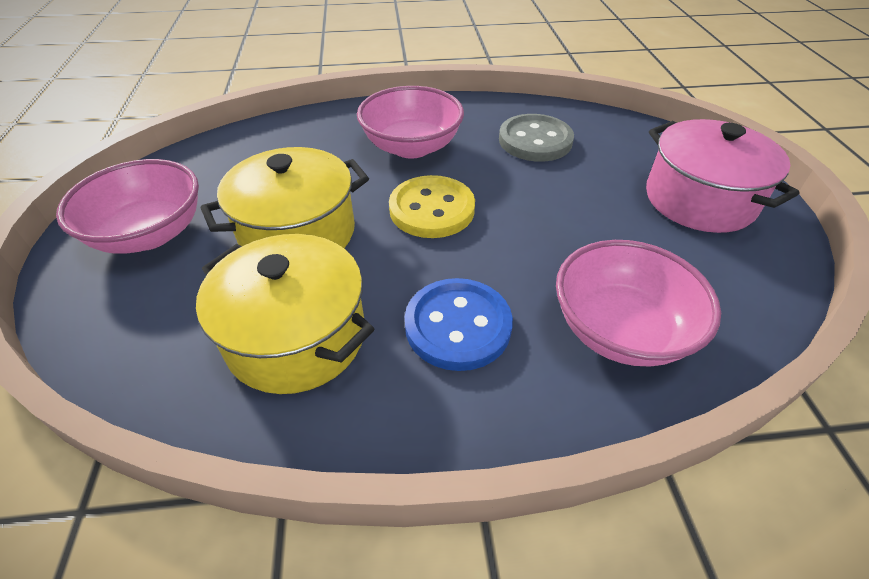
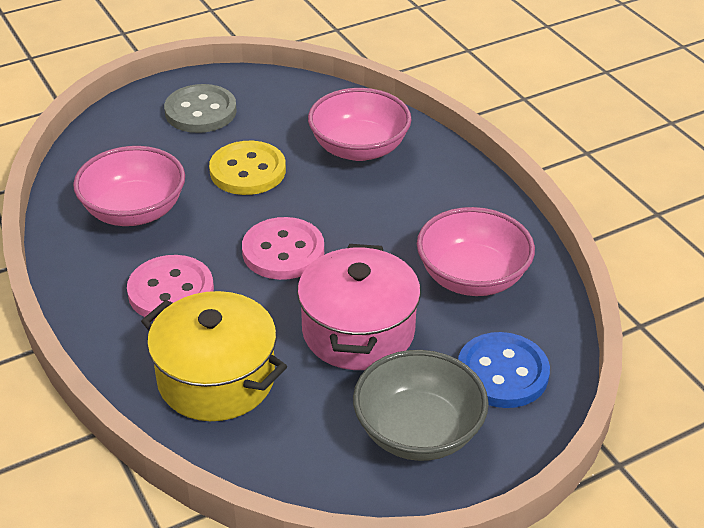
grey bowl: none = 0 -> [353,350,489,461] = 1
pink button: none = 0 -> [127,255,214,320] [242,217,324,280] = 2
yellow pot: [196,234,374,394] [201,147,369,248] = 2 -> [141,291,287,421] = 1

